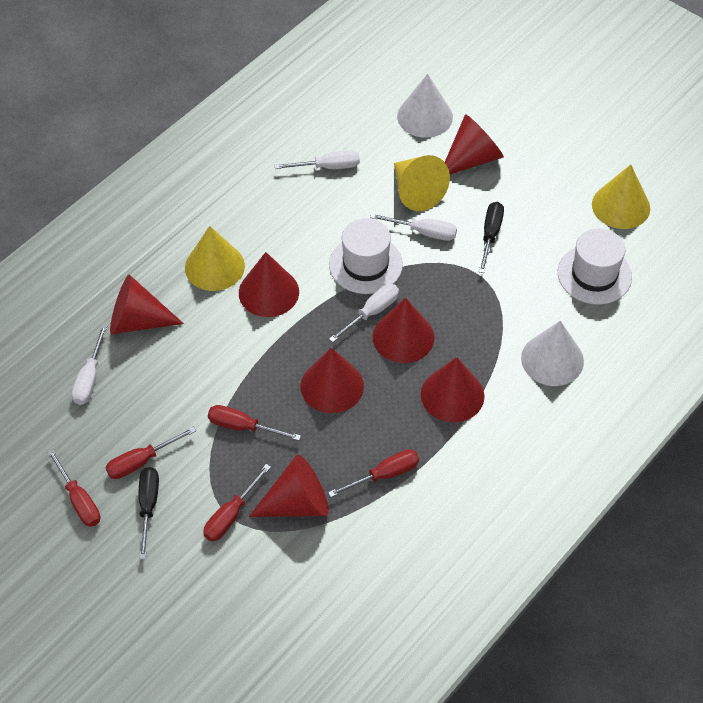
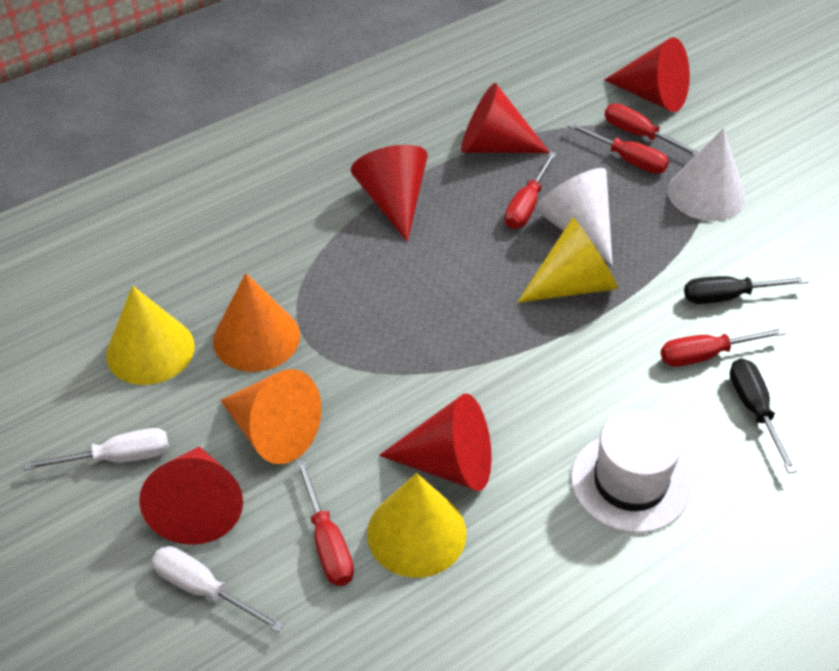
orange cone: none = 0 -> [213,273,300,372] [220,369,322,464] = 2
red cone: [110,275,184,334] [239,252,299,317] [249,455,329,517] [301,348,364,413] [373,298,435,363] [421,357,485,423] [445,114,504,174] = 7 -> [139,446,243,545] [351,145,428,242] [379,394,491,491] [461,83,550,153] [604,37,690,112] = 5
white hat: [329,218,403,294] [558,228,632,305] = 2 -> [571,409,691,533] = 1
white screwdriver: [72,325,107,405] [275,150,360,169] [329,284,399,342] [370,213,457,241] = 4 -> [23,428,169,471] [152,546,284,633] = 2

